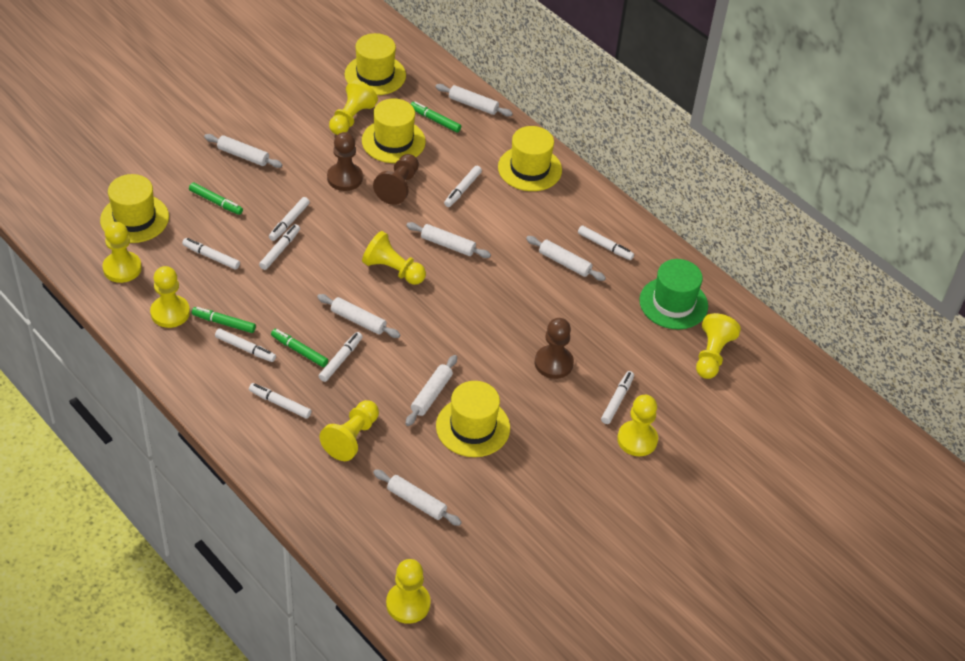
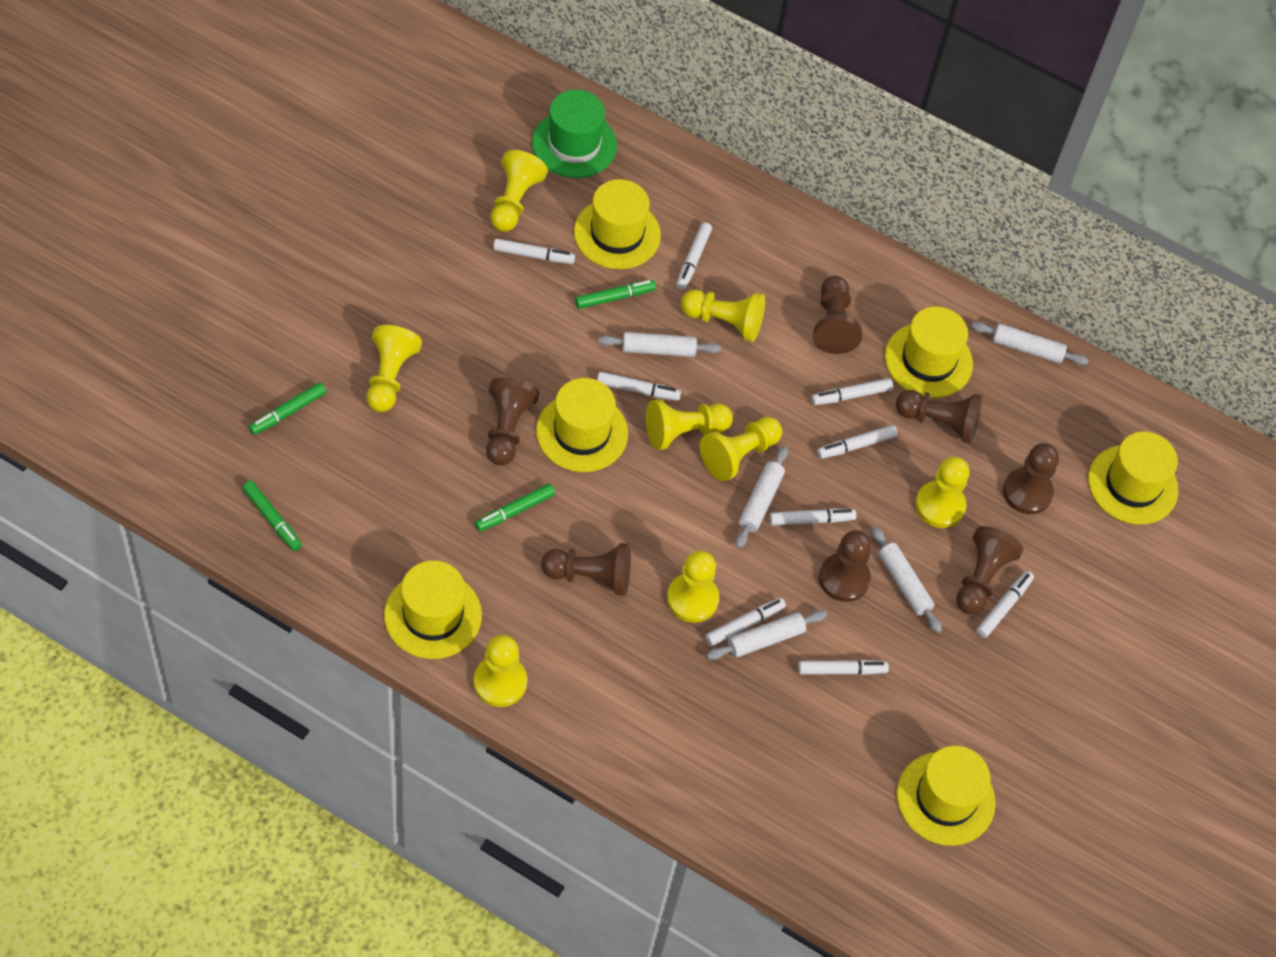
brown pawn: [327,132,363,191] [373,154,419,205] [535,318,574,379] = 3 -> [486,377,539,466] [541,543,631,596] [813,276,862,354] [819,530,872,602] [896,390,982,444] [956,526,1023,614] [1003,443,1059,514] = 7
white rolling pin: [204,134,283,168] [317,294,400,338] [373,469,462,526] [406,222,491,258] [406,355,457,426] [436,84,513,116] [526,236,606,281] = 7 -> [598,332,721,357] [706,610,827,660] [735,446,788,549] [872,526,942,633] [971,322,1088,365] = 5
yellow hat: [100,174,169,243] [345,33,406,95] [362,99,426,163] [436,381,510,457] [498,126,562,191] = 5 -> [384,561,482,659] [536,378,628,472] [574,179,661,269] [885,307,973,398] [897,746,996,846] [1088,431,1178,525] = 6

